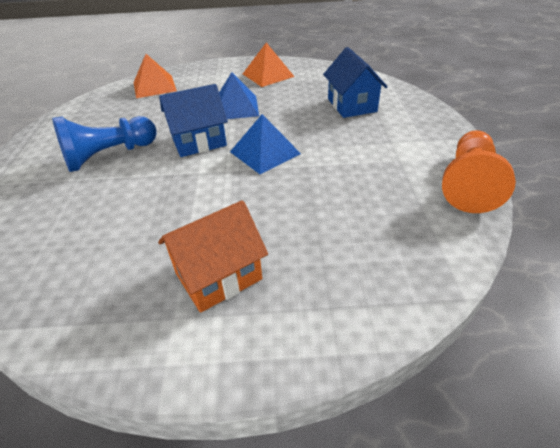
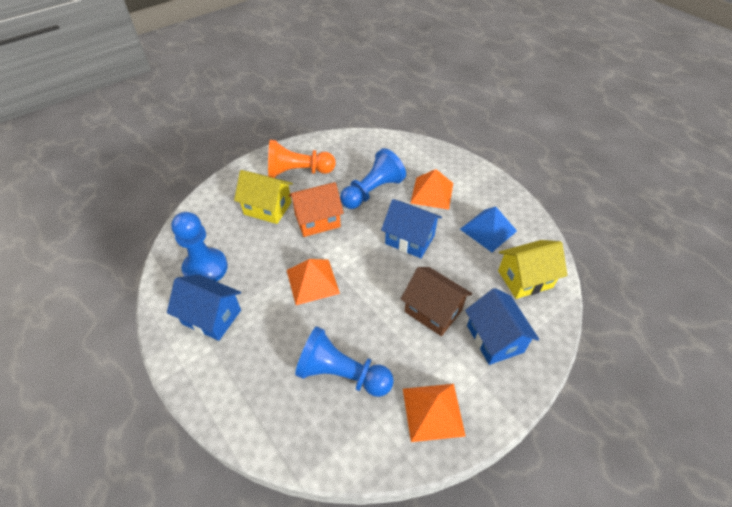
blue house: [159,84,228,157] [323,47,388,118] = 2 -> [167,274,241,341] [381,199,442,258] [465,288,539,365] = 3
blue pawn: [52,116,157,172] = 1 -> [171,212,228,282] [295,326,394,397] [340,148,406,209] = 3
blue pyramid: [219,72,259,119] [230,114,301,174] = 2 -> [460,206,517,252] = 1
brown house: none = 0 -> [401,267,472,336] = 1
orange pyramid: [134,54,177,98] [243,42,295,87] = 2 -> [287,259,340,305] [403,384,466,442] [410,169,453,210] = 3
yellow house: none = 0 -> [234,170,293,224] [498,240,568,299] = 2

